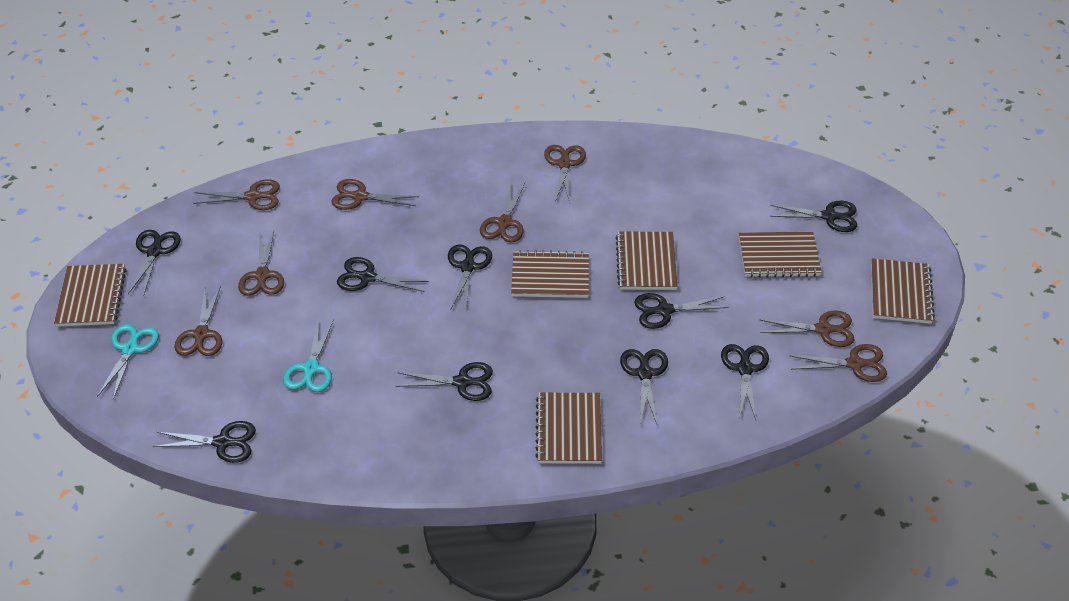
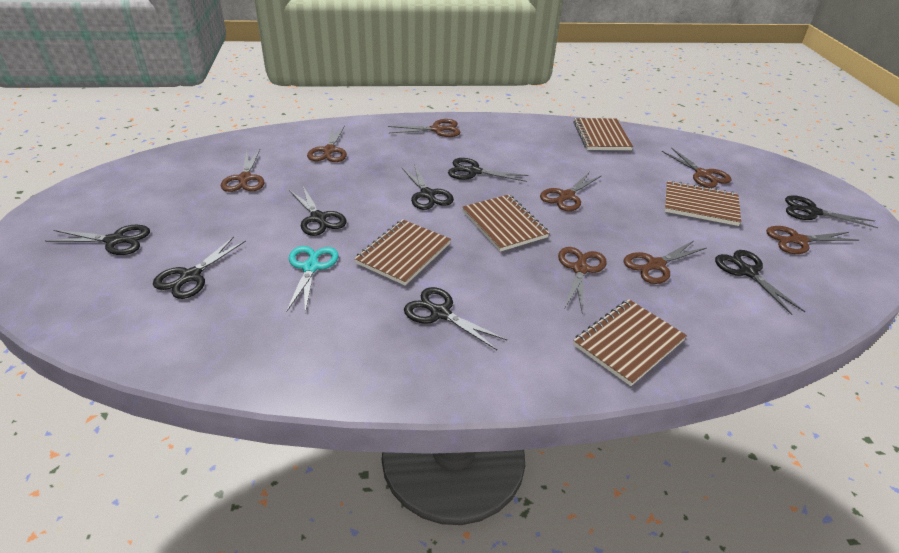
black scissors: [128,230,181,294] [153,421,256,463] [337,257,429,292] [396,362,493,401] [448,244,492,310] [620,349,668,425] [634,293,728,329] [721,344,769,420] [770,201,857,232] = 9 -> [45,225,150,255] [153,237,246,299] [289,186,347,236] [401,164,454,210] [404,287,507,350] [448,158,529,182] [715,250,806,315] [785,195,878,228] = 8
brown notebook: [54,264,126,327] [511,250,589,298] [535,393,602,464] [615,231,678,290] [739,232,822,277] [871,258,935,324] = 6 -> [354,219,451,285] [462,194,549,252] [573,118,633,150] [573,299,687,386] [665,181,741,226] = 5
turquoise scissors: [97,324,159,400] [283,319,334,392] = 2 -> [286,246,339,313] = 1

